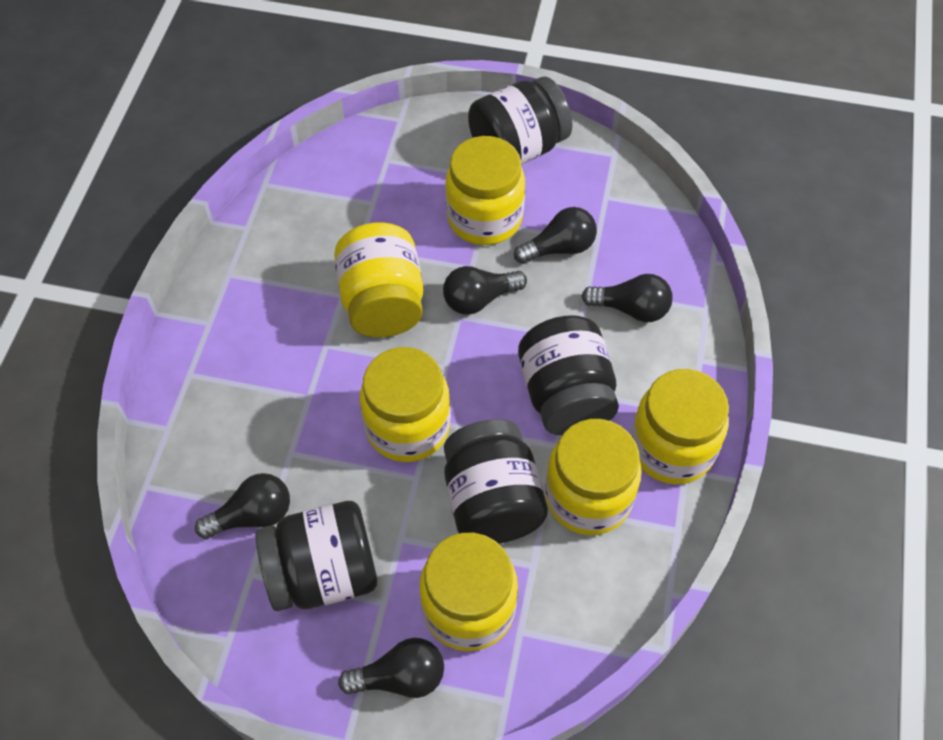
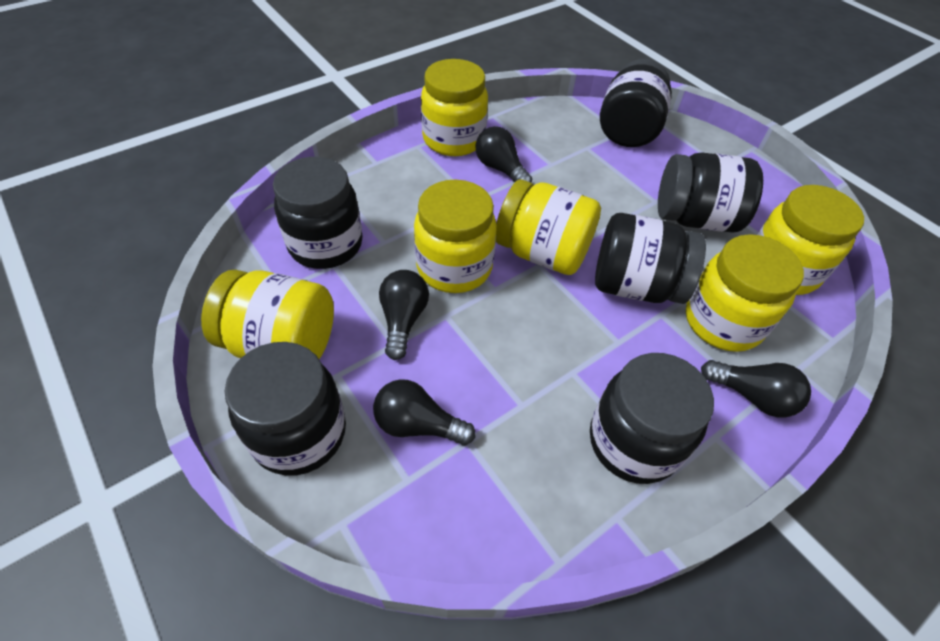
black jar: [255,501,377,611] [444,419,548,544] [468,77,573,165] [518,315,619,435] = 4 -> [225,342,346,476] [273,157,363,269] [590,353,714,484] [595,213,706,304] [600,59,672,147] [658,153,763,233] = 6
black light bulb: [195,473,290,539] [338,638,444,698] [443,266,527,315] [514,207,597,264] [582,274,672,322] = 5 -> [373,379,476,445] [379,270,429,360] [476,126,532,183] [701,360,811,418] = 4

